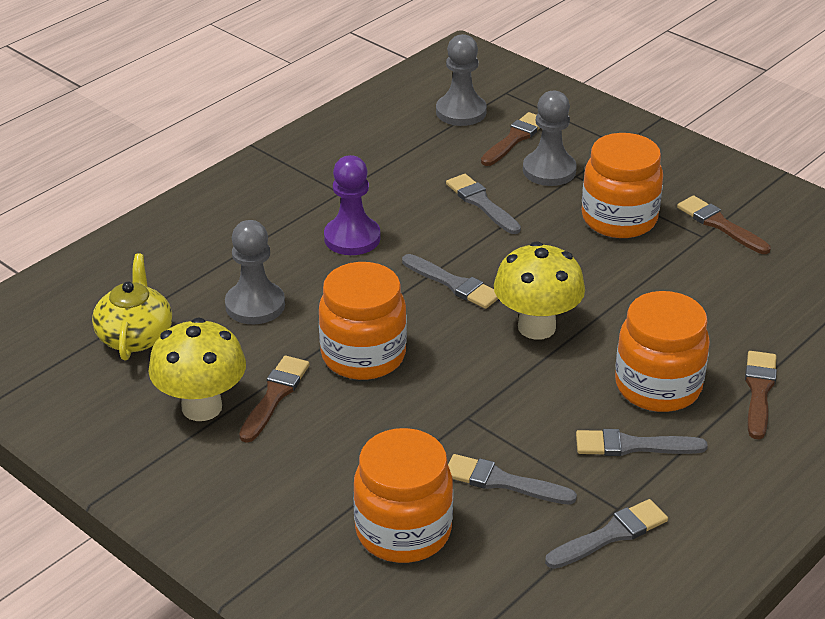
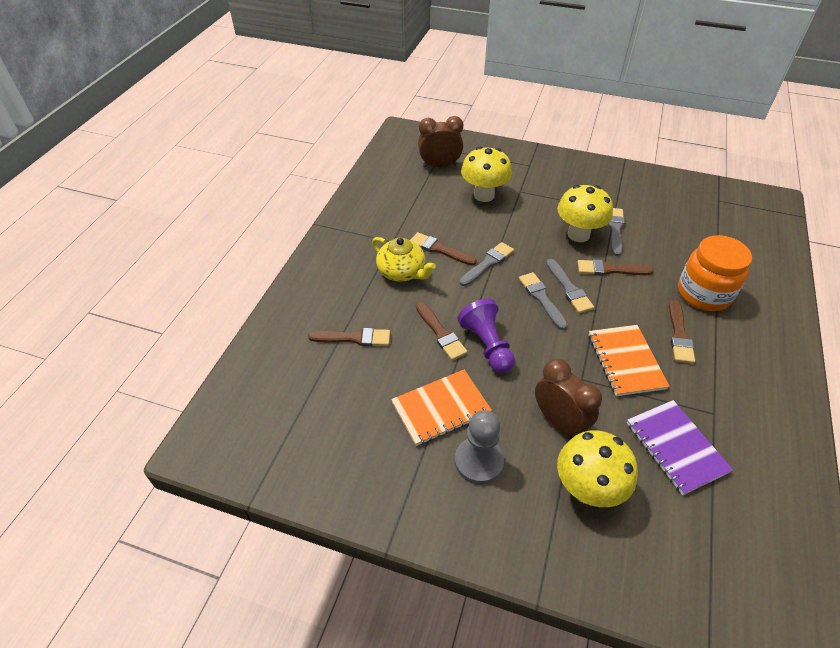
brown brush: [239,356,310,443] [481,112,540,166] [677,195,771,254] [745,351,777,439] = 4 -> [308,328,390,346] [410,232,477,266] [416,302,467,360] [578,260,654,275] [669,300,695,363] = 5
brown clock: none = 0 -> [418,116,463,168] [535,359,602,436] = 2
grey brush: [402,254,498,309] [446,174,521,234] [448,454,577,505] [545,499,668,569] [576,429,708,456] = 5 -> [459,242,514,286] [519,272,568,330] [546,259,594,313] [607,208,625,256] = 4
grey pawn: [225,220,285,324] [436,34,487,126] [523,91,577,186] = 3 -> [455,410,504,485] = 1
orange jar: [319,262,407,380] [353,428,453,563] [582,133,663,238] [615,291,710,412] = 4 -> [678,235,752,311] = 1
orange notebook: none = 0 -> [391,370,492,446] [589,325,670,396] = 2
purple notebook: none = 0 -> [627,400,733,495] = 1
yellow mushroom: [148,318,246,421] [494,241,585,340] = 2 -> [461,147,512,202] [557,185,613,242] [557,430,638,507] = 3

